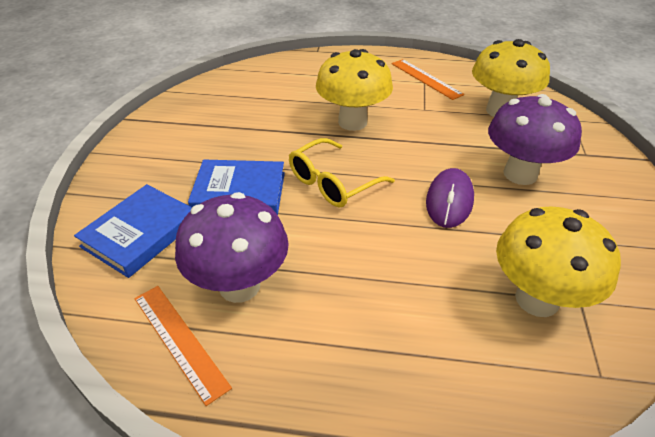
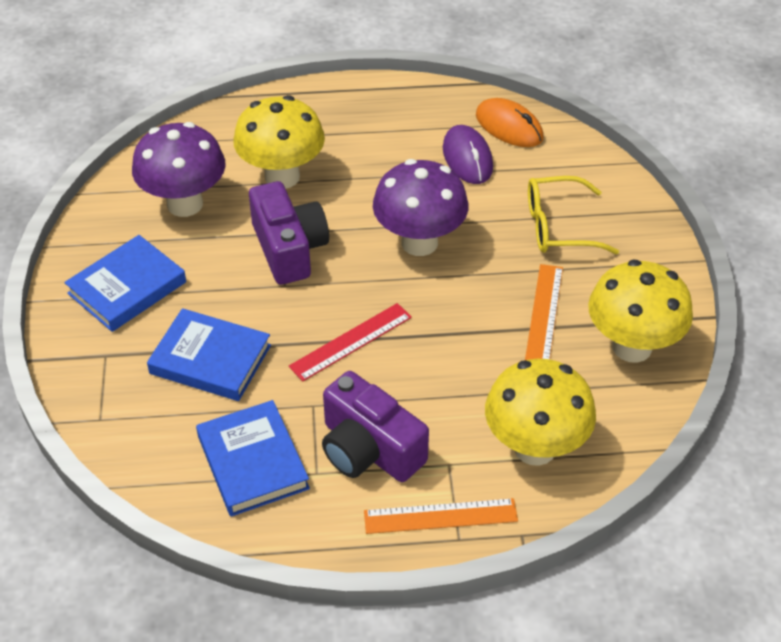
blue book: [74,184,192,278] [188,160,285,215] = 2 -> [64,235,186,332] [147,308,271,401] [196,400,310,517] = 3
orange mouse: none = 0 -> [476,98,543,147] = 1
purple camera: none = 0 -> [249,181,329,285] [322,371,429,482] = 2
red ruler: none = 0 -> [289,303,412,382] = 1

